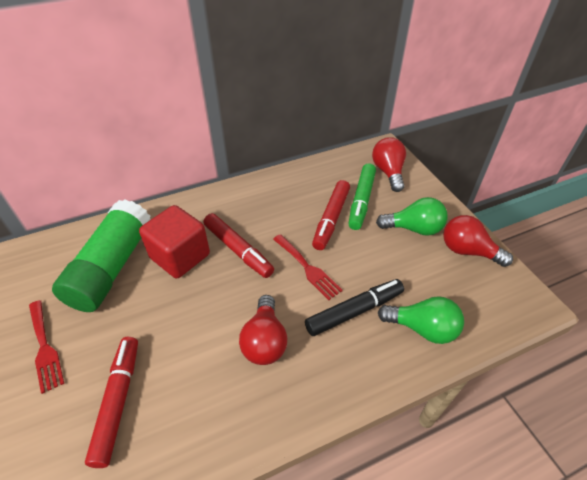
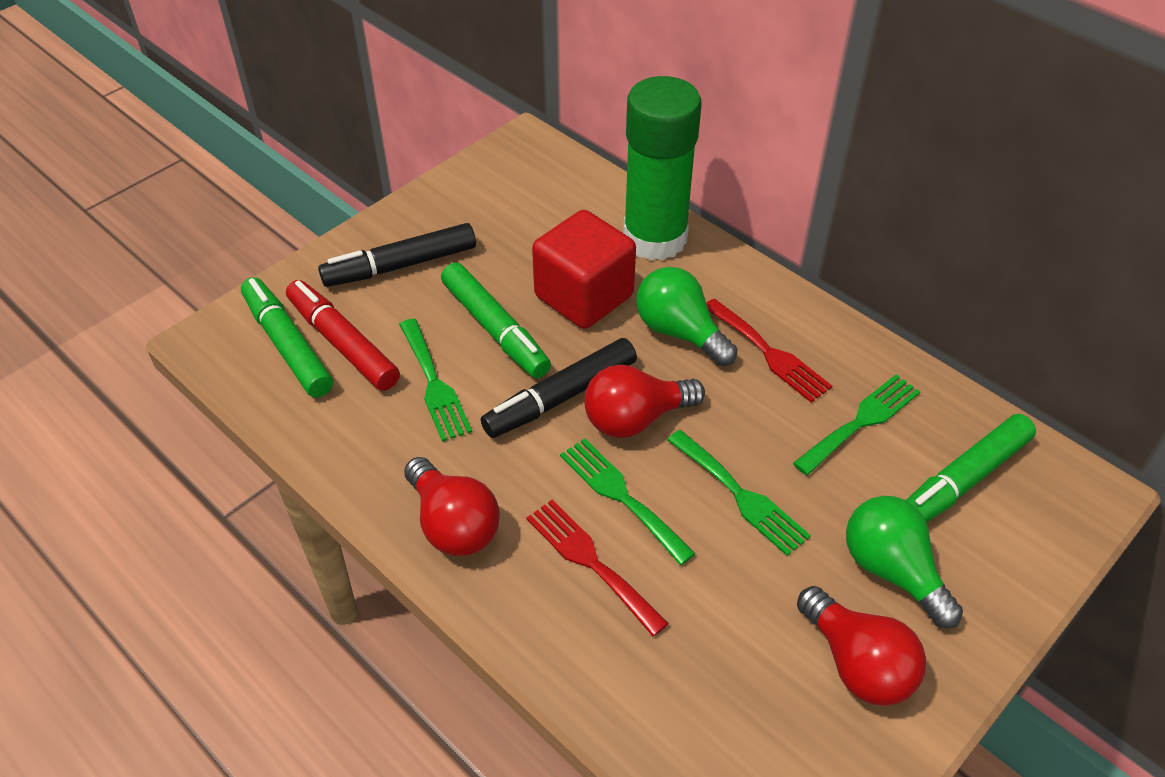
black marker: [305,279,404,336] = 1 -> [318,223,476,287] [481,338,637,438] = 2
green fork: none = 0 -> [399,318,472,442] [560,438,696,565] [667,430,811,556] [793,374,921,475] = 4
green marker: [348,164,376,230] = 1 -> [241,277,333,398] [441,263,551,378] [906,414,1036,523] = 3
red marker: [85,337,138,468] [203,213,274,278] [312,180,350,250] = 3 -> [286,280,400,391] = 1

